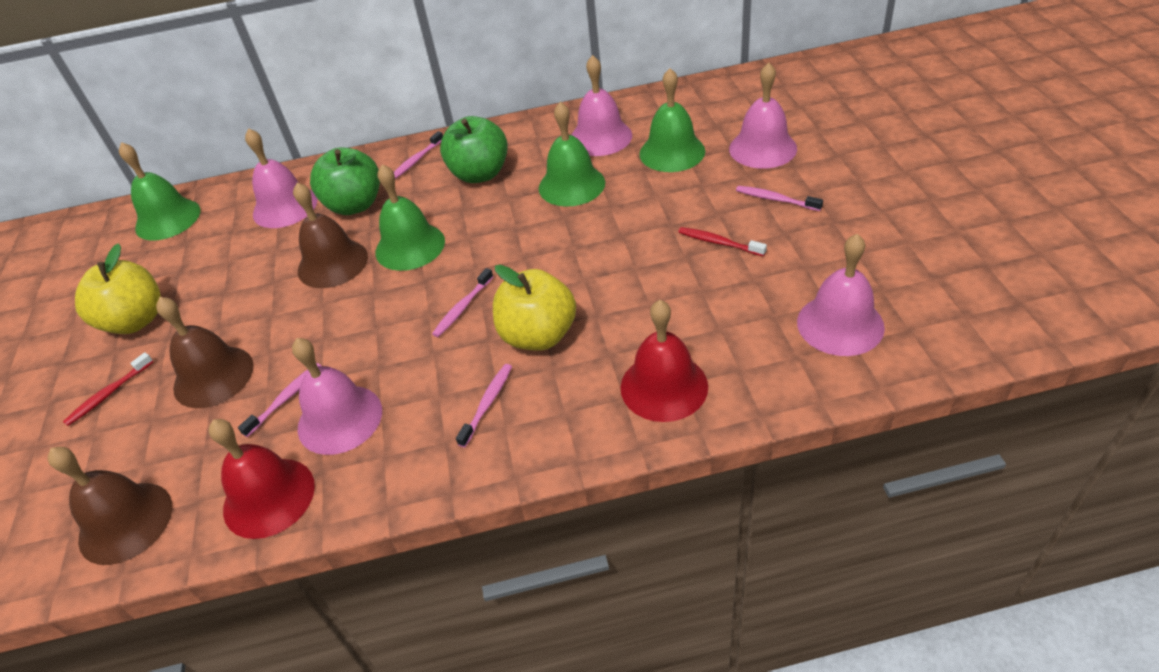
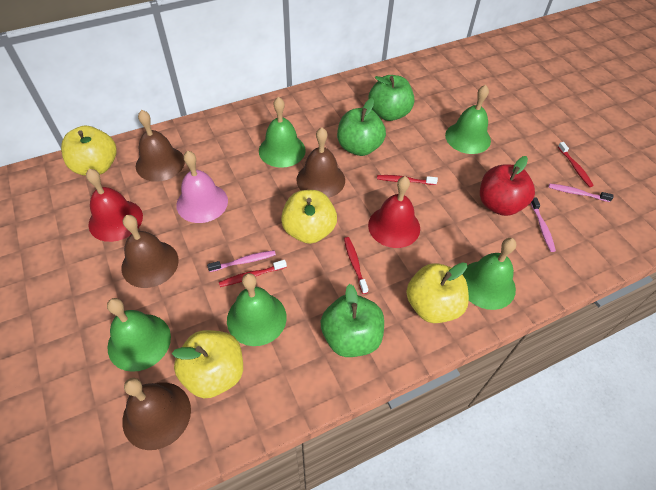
brown bell: [48,447,172,565] [156,297,254,408] [293,182,368,288] = 3 -> [122,215,179,288] [122,378,191,450] [136,110,185,182] [296,128,345,198] = 4
green apple: [310,148,380,215] [440,116,508,183] = 2 -> [321,284,384,357] [337,98,386,156] [368,75,414,121] = 3
green bell: [119,142,200,240] [376,164,445,271] [539,102,605,206] [639,68,705,172] = 4 -> [107,298,171,372] [227,273,287,346] [259,97,306,168] [445,85,491,154] [462,238,516,310] = 5
pink bell: [245,128,317,228] [292,338,382,455] [571,55,632,156] [729,63,797,169] [797,234,885,356] = 5 -> [176,151,228,223] = 1
pink toothbrush: [238,363,321,437] [394,131,443,179] [432,268,493,337] [456,364,512,447] [736,186,823,211] = 5 -> [207,250,276,272] [531,197,556,252] [548,184,613,202] = 3
red apple: none = 0 -> [480,156,535,216] = 1
red toothbrush: [63,352,153,426] [678,227,767,256] = 2 -> [219,260,287,287] [344,237,368,294] [377,175,438,185] [558,142,594,187] = 4
yellow apple: [75,244,161,334] [493,265,576,351] = 2 -> [61,126,116,176] [172,330,243,398] [281,190,337,244] [406,262,469,323] = 4

